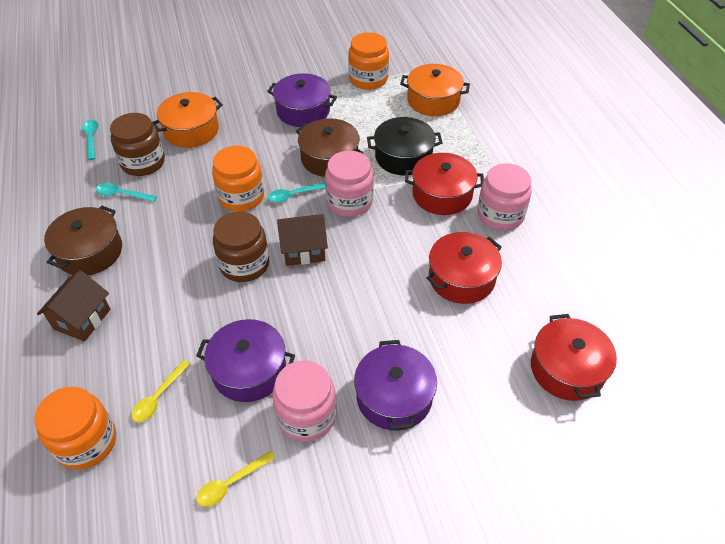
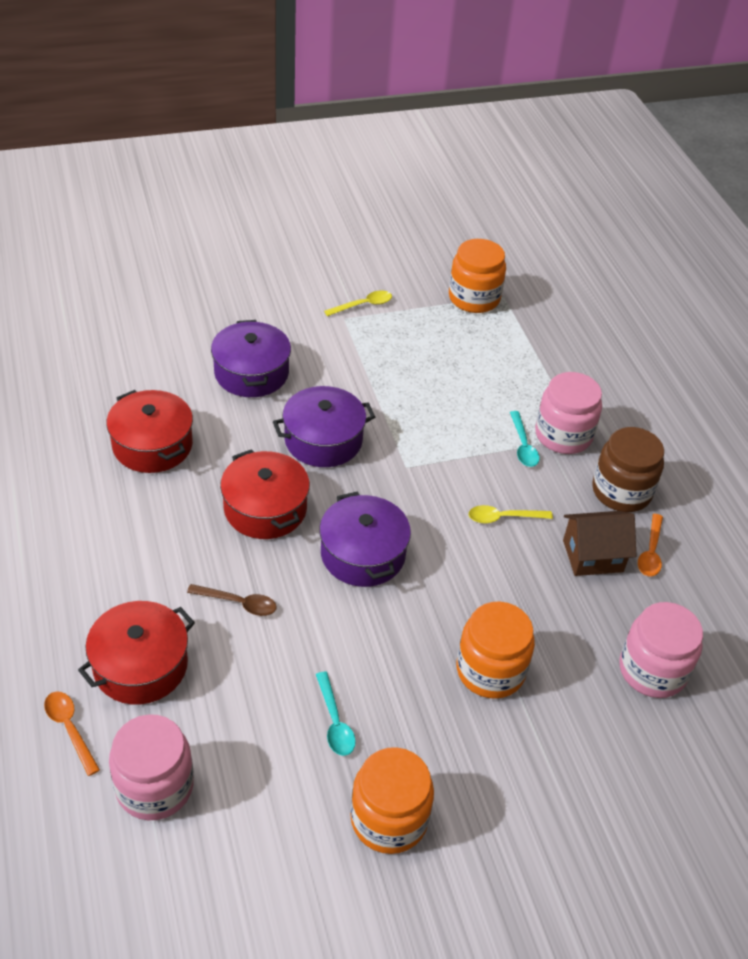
black pot: [367,117,442,175] = 1 -> none = 0
brown house: [37,270,110,342] [277,214,328,266] = 2 -> [563,511,636,576] = 1
brown jar: [110,113,165,176] [213,211,269,282] = 2 -> [592,427,664,512] = 1
brown pot: [44,206,122,275] [296,118,363,177] = 2 -> none = 0
brown spoon: none = 0 -> [187,584,277,616] = 1
orange pot: [152,92,223,148] [400,64,470,116] = 2 -> none = 0
orange spoon: none = 0 -> [44,692,100,776] [638,514,663,576] = 2
turquoise spoon: [82,120,98,160] [96,183,157,202] [268,183,325,203] = 3 -> [316,672,356,756] [510,411,540,467] = 2

